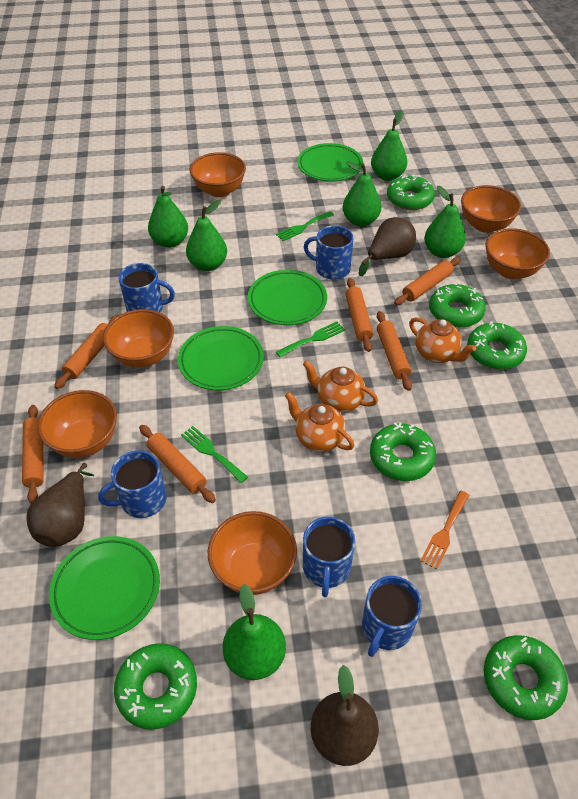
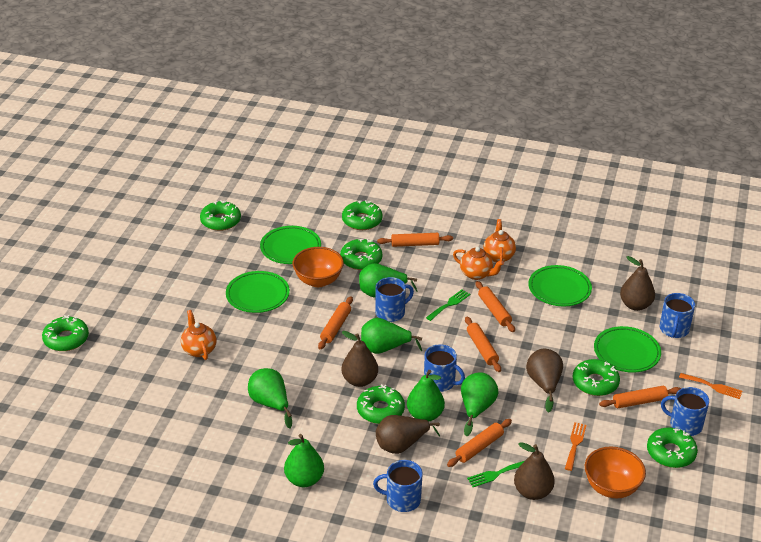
brown pear: [26,463,94,547] [311,665,379,766] [358,217,416,276] = 3 -> [341,331,378,387] [376,415,440,454] [514,442,555,500] [526,349,563,413] [620,256,655,311] = 5
green donut: [114,643,197,730] [370,422,436,481] [387,174,435,210] [429,283,486,327] [467,322,527,370] [483,635,568,720] = 6 -> [42,315,89,351] [200,200,241,231] [340,239,382,270] [342,200,383,230] [357,384,405,424] [573,359,620,396] [647,428,698,468] = 7
green fork: [181,426,248,483] [276,211,334,241] [276,321,345,357] = 3 -> [426,289,470,321] [467,461,524,487] = 2
orange bowl: [37,390,117,458] [103,309,174,368] [190,152,246,197] [208,511,297,595] [461,185,521,233] [486,228,550,279] = 6 -> [292,247,344,287] [585,446,646,498] = 2
orange fork: [420,491,470,570] = 1 -> [565,422,586,471] [679,373,742,399] = 2

